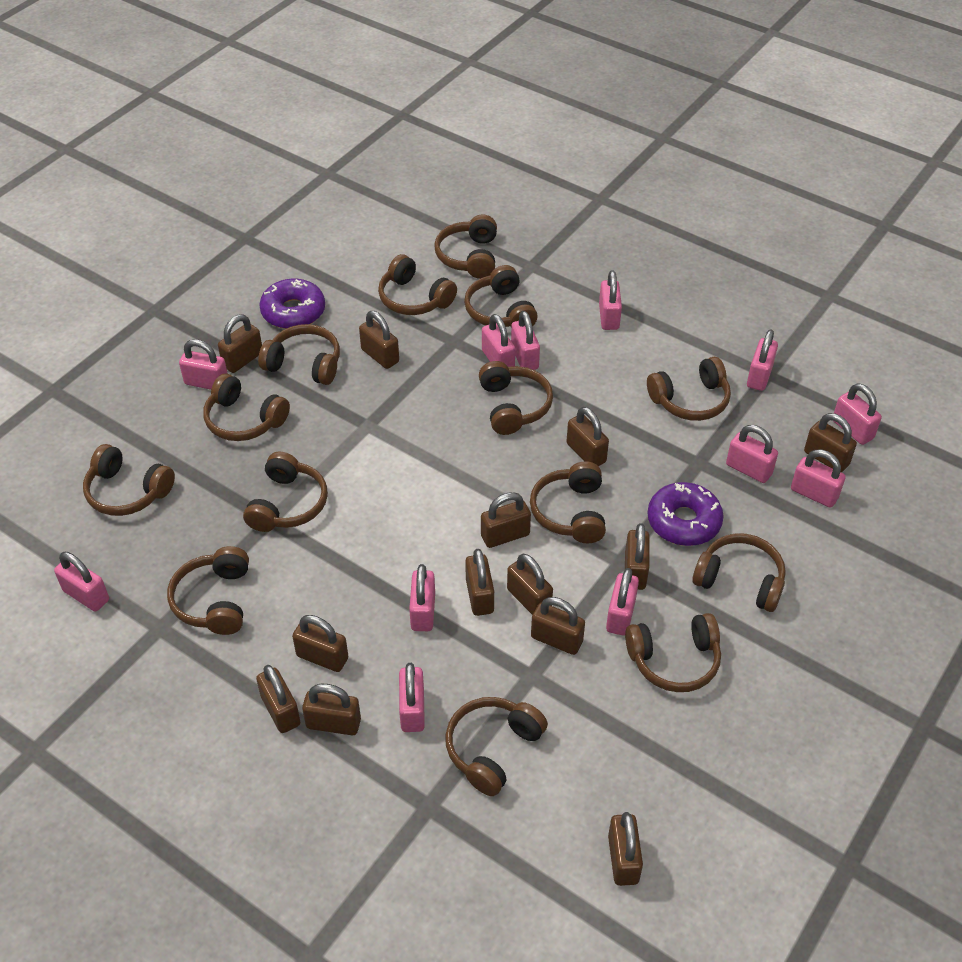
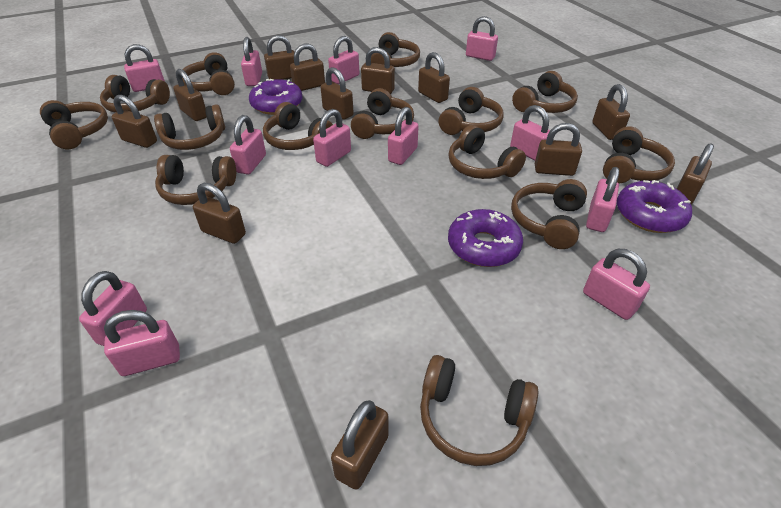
brown padlock: [218,314,262,373] [256,665,300,733] [292,615,348,672] [302,684,361,735] [359,311,399,369] [465,549,494,616] [481,492,531,548] [507,554,553,615] [531,597,585,655] [566,407,609,466] [608,812,643,886] [625,523,650,590] [804,413,857,472] = 13 -> [112,95,157,148] [173,69,207,121] [193,183,246,244] [264,35,295,80] [290,44,325,91] [321,67,354,120] [331,400,389,490] [361,47,395,94] [418,52,450,103] [535,123,582,176] [592,84,630,140] [677,143,714,204] = 12
purple donut: [259,279,325,329] [648,482,724,546] = 2 -> [249,79,303,115] [448,209,523,267] [617,180,692,233] = 3

